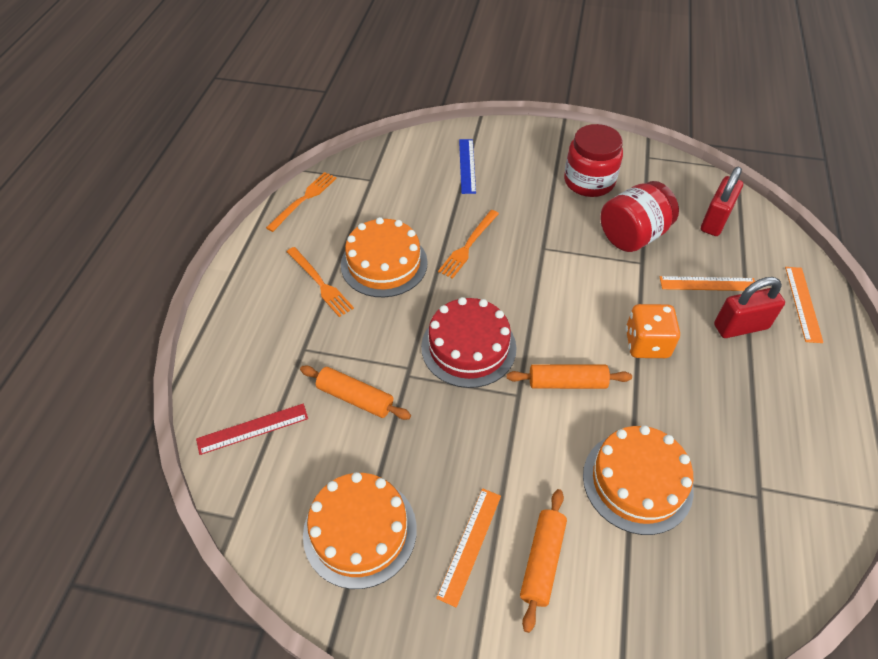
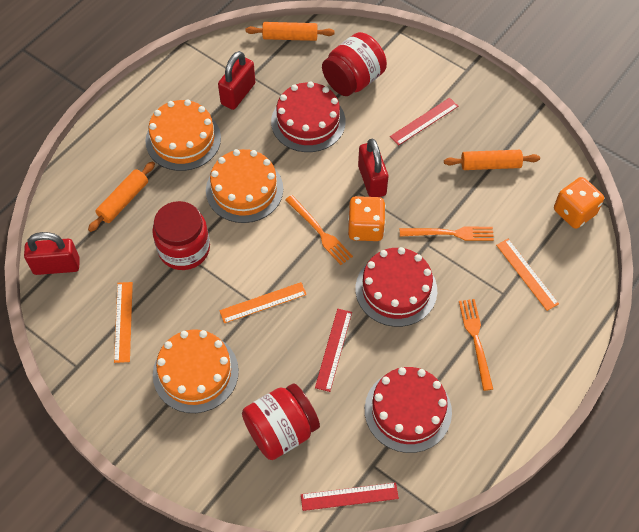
blue ruler: [459,139,476,194] = 1 -> none = 0
orange dice: [626,304,680,358] = 1 -> [348,196,386,241] [554,177,604,229] = 2
red cake: [421,297,517,388] = 1 -> [271,81,346,152] [356,247,437,327] [365,367,452,453] = 3
red jar: [564,124,623,197] [601,181,679,252] = 2 -> [152,201,210,270] [242,383,320,460] [322,32,387,96] = 3
red padlock: [701,167,743,236] [714,277,785,338] = 2 -> [24,232,80,275] [218,51,255,110] [358,138,388,197] = 3
red ruler: [196,404,308,455] = 1 -> [301,482,399,511] [315,309,352,392] [390,98,458,146] = 3

